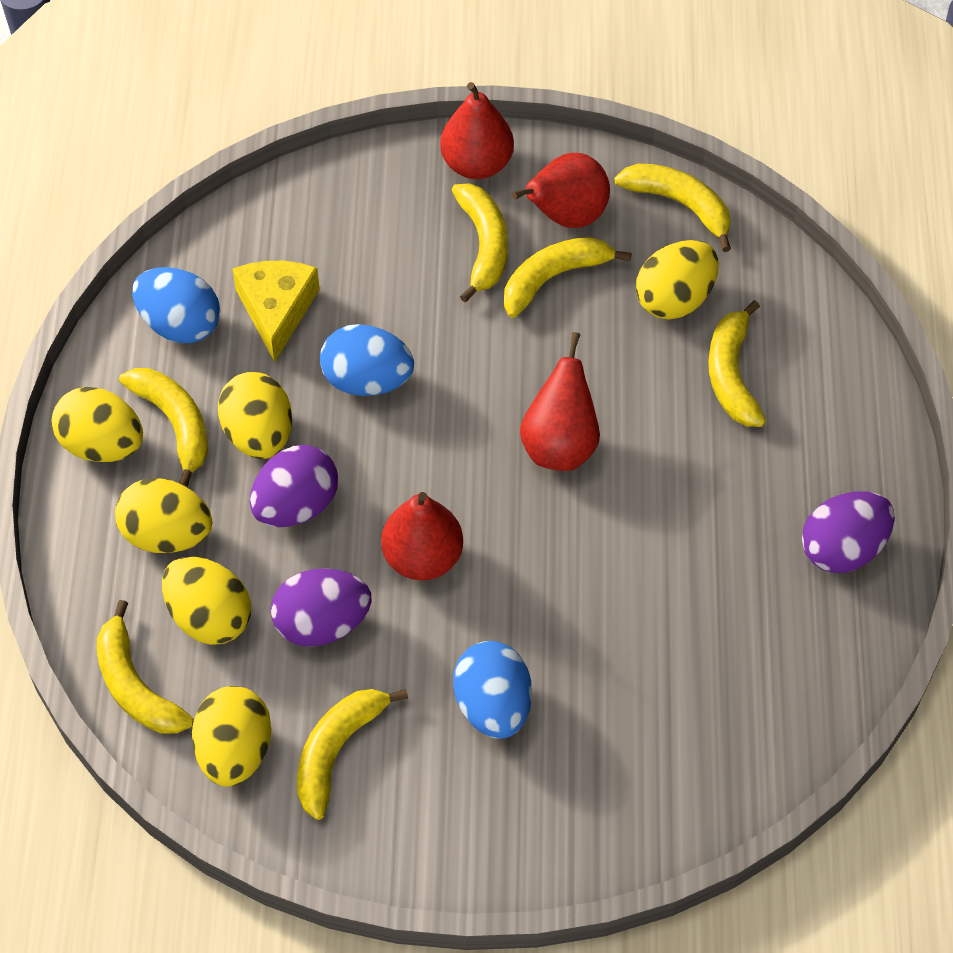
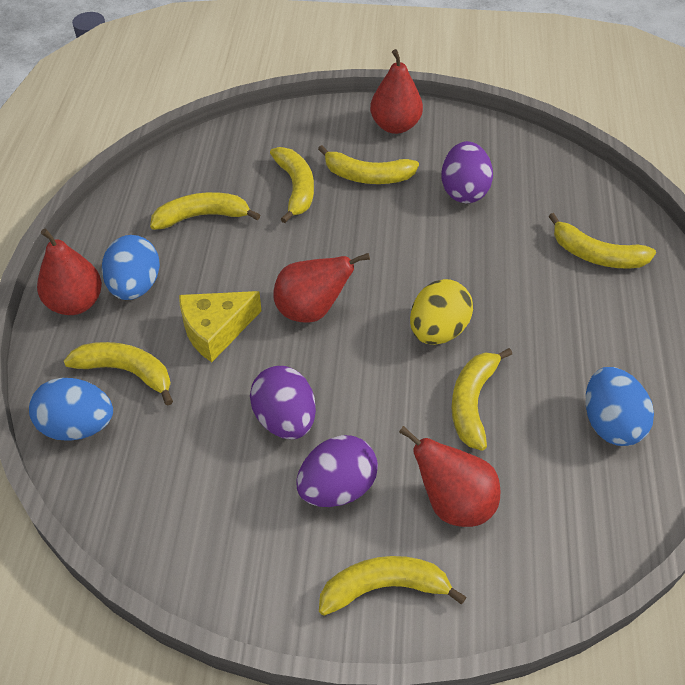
yellow egg: [52,387,143,462] [115,478,212,553] [162,557,251,645] [192,686,272,787] [218,372,292,459] [636,240,719,320] = 6 -> [410,279,473,345] = 1

